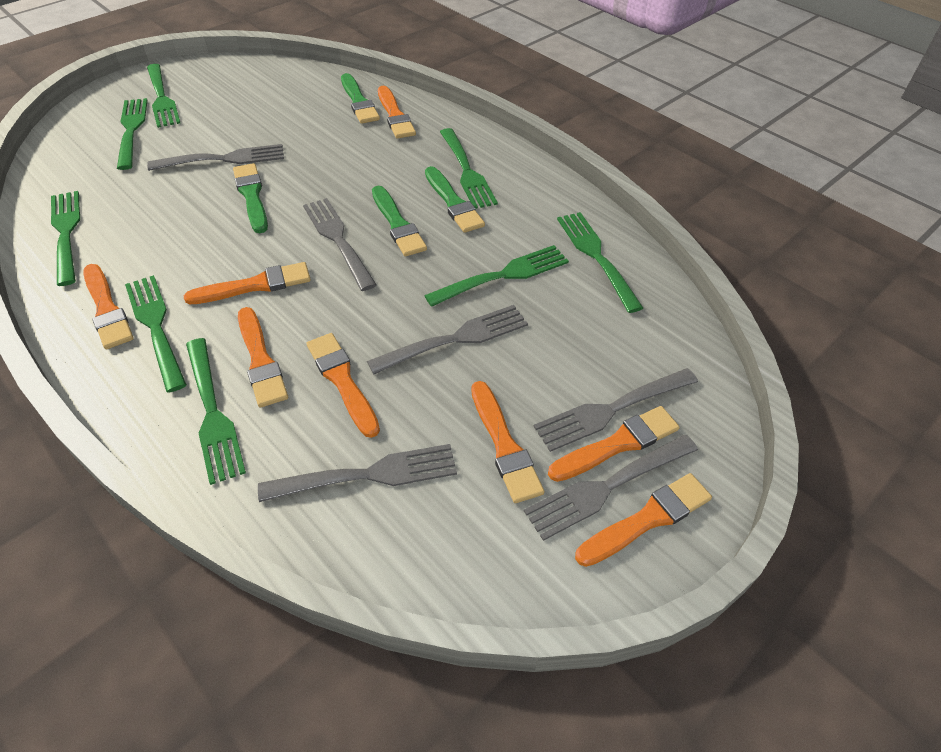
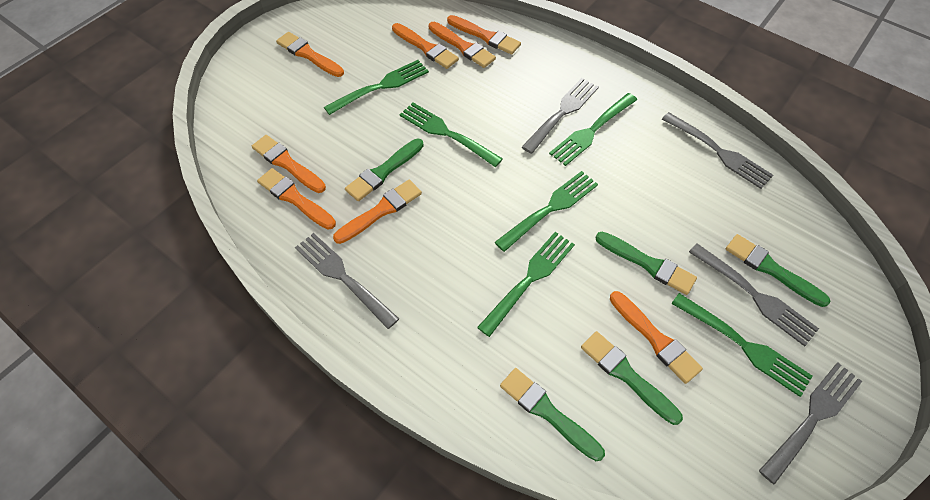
green brush: [233,163,268,233] [341,73,380,124] [372,186,427,257] [425,166,485,233] = 4 -> [345,138,424,201] [500,368,605,461] [581,331,683,425] [595,232,697,295] [726,234,831,307] = 5
green fork: [51,191,80,286] [117,98,148,170] [125,275,187,393] [147,64,180,128] [186,338,246,485] [424,245,569,307] [440,128,498,209] [557,212,643,313] = 8 -> [324,60,429,115] [400,103,503,167] [477,232,575,337] [495,171,598,252] [549,93,637,166] [671,293,813,397] = 6
grey fork: [147,144,284,171] [258,444,457,502] [303,198,377,291] [367,305,528,375] [524,435,698,541] [533,368,698,452] = 6 -> [295,233,399,329] [522,78,599,154] [662,112,774,189] [689,243,819,347] [759,363,862,485] = 5

